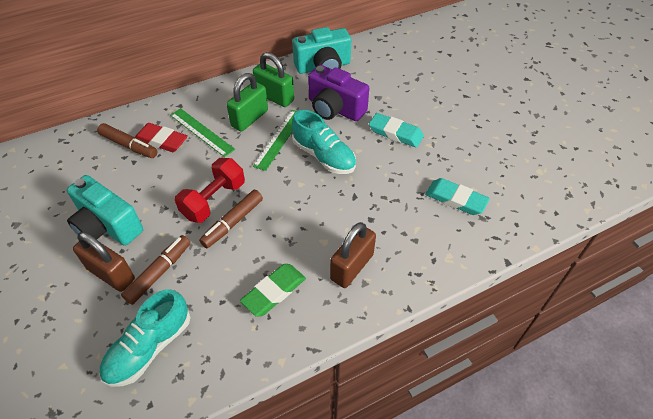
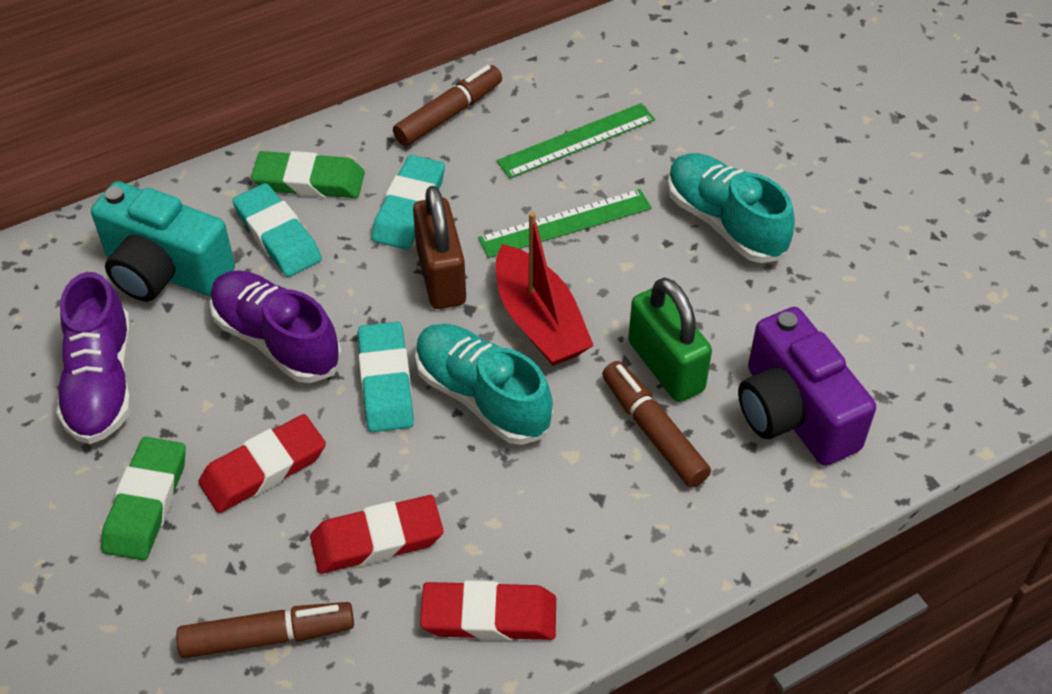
brown padlock: [73,232,135,292] [330,222,376,288] = 2 -> [413,186,466,309] = 1
green eraser: [240,264,306,317] = 1 -> [101,437,186,560] [251,151,365,198] = 2
green padlock: [226,73,268,132] [253,52,294,107] = 2 -> [628,278,712,402] = 1
purple shoe: none = 0 -> [56,272,131,444] [210,270,342,383] = 2
red boat: none = 0 -> [496,212,594,366] = 1
red dumbbell: [175,158,245,223] = 1 -> none = 0
red eraser: [135,123,188,152] = 1 -> [198,414,326,513] [310,495,444,574] [420,580,556,641] = 3
turquoise camera: [67,175,143,246] [292,27,351,74] = 2 -> [91,181,235,302] = 1
turquoise eraser: [369,113,424,148] [425,178,490,215] = 2 -> [232,183,322,277] [358,322,414,432] [372,155,445,250] = 3

